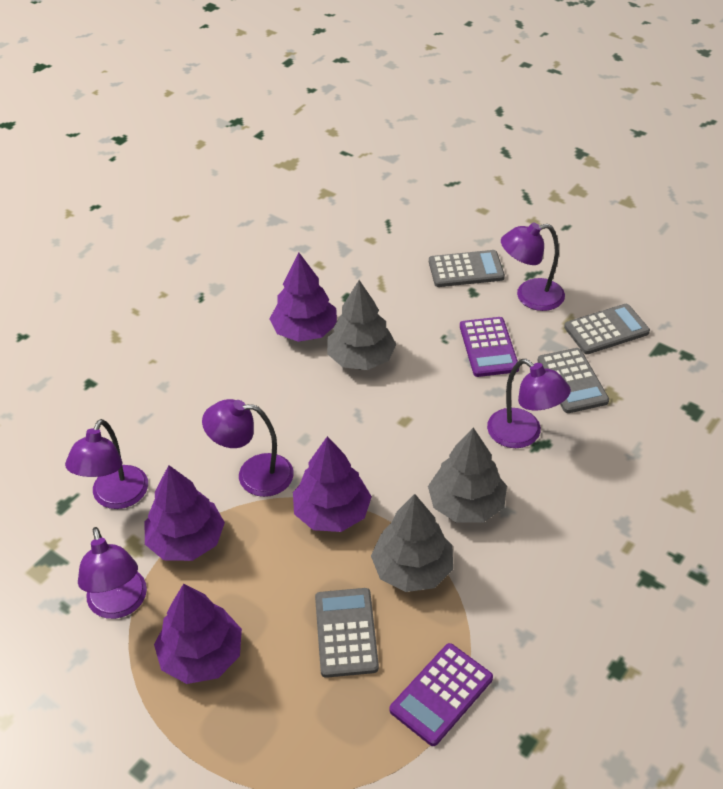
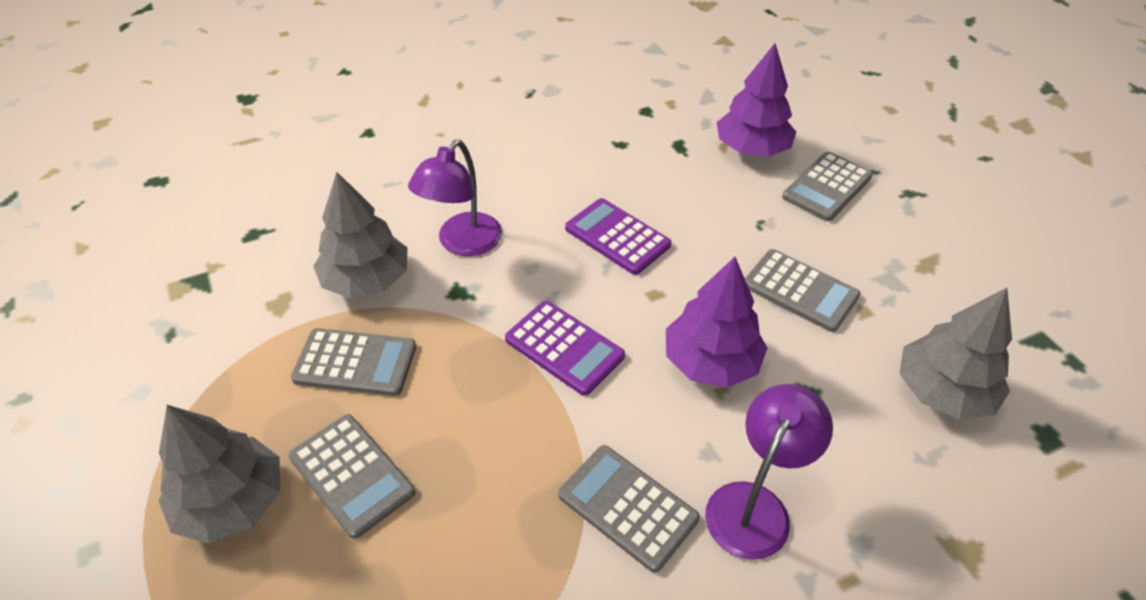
grey calculator: [315,588,379,678] [429,250,505,287] [538,348,609,413] [564,304,650,354] = 4 -> [288,414,415,539] [291,328,416,396] [558,445,700,573] [745,249,861,332] [782,152,873,221] = 5
purple lamp: [65,419,148,509] [78,527,147,619] [202,399,294,497] [487,359,571,448] [501,222,565,311] = 5 -> [408,140,502,256] [705,384,833,560] = 2
purple tree: [145,465,225,561] [154,584,242,684] [270,253,337,342] [293,436,372,532] = 4 -> [666,257,767,388] [716,43,796,157] = 2

